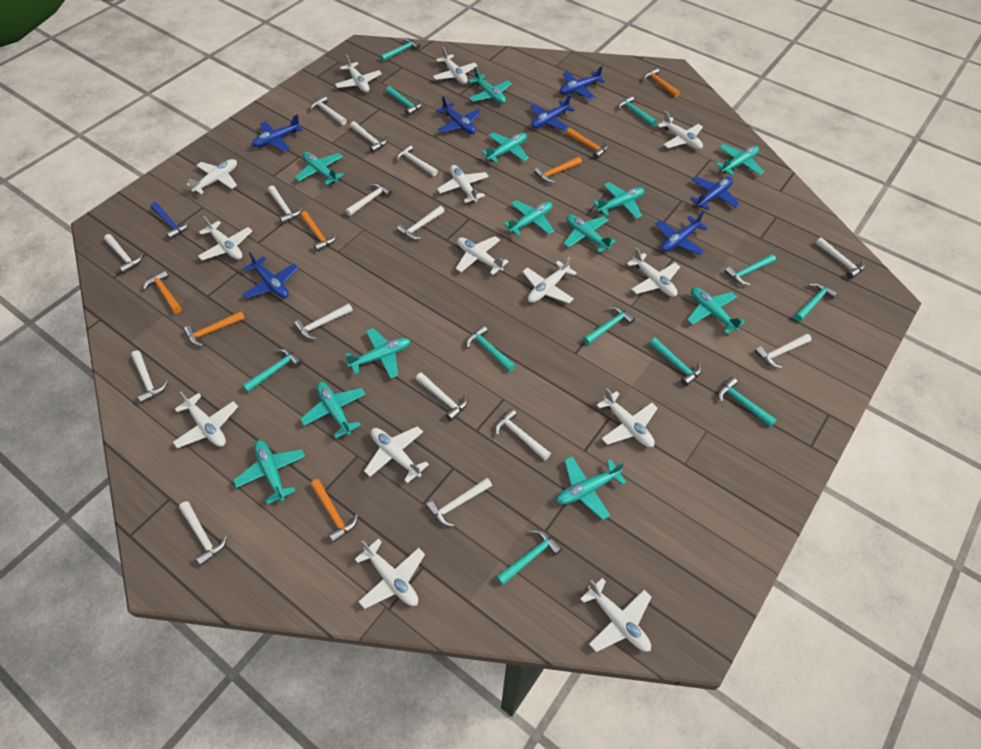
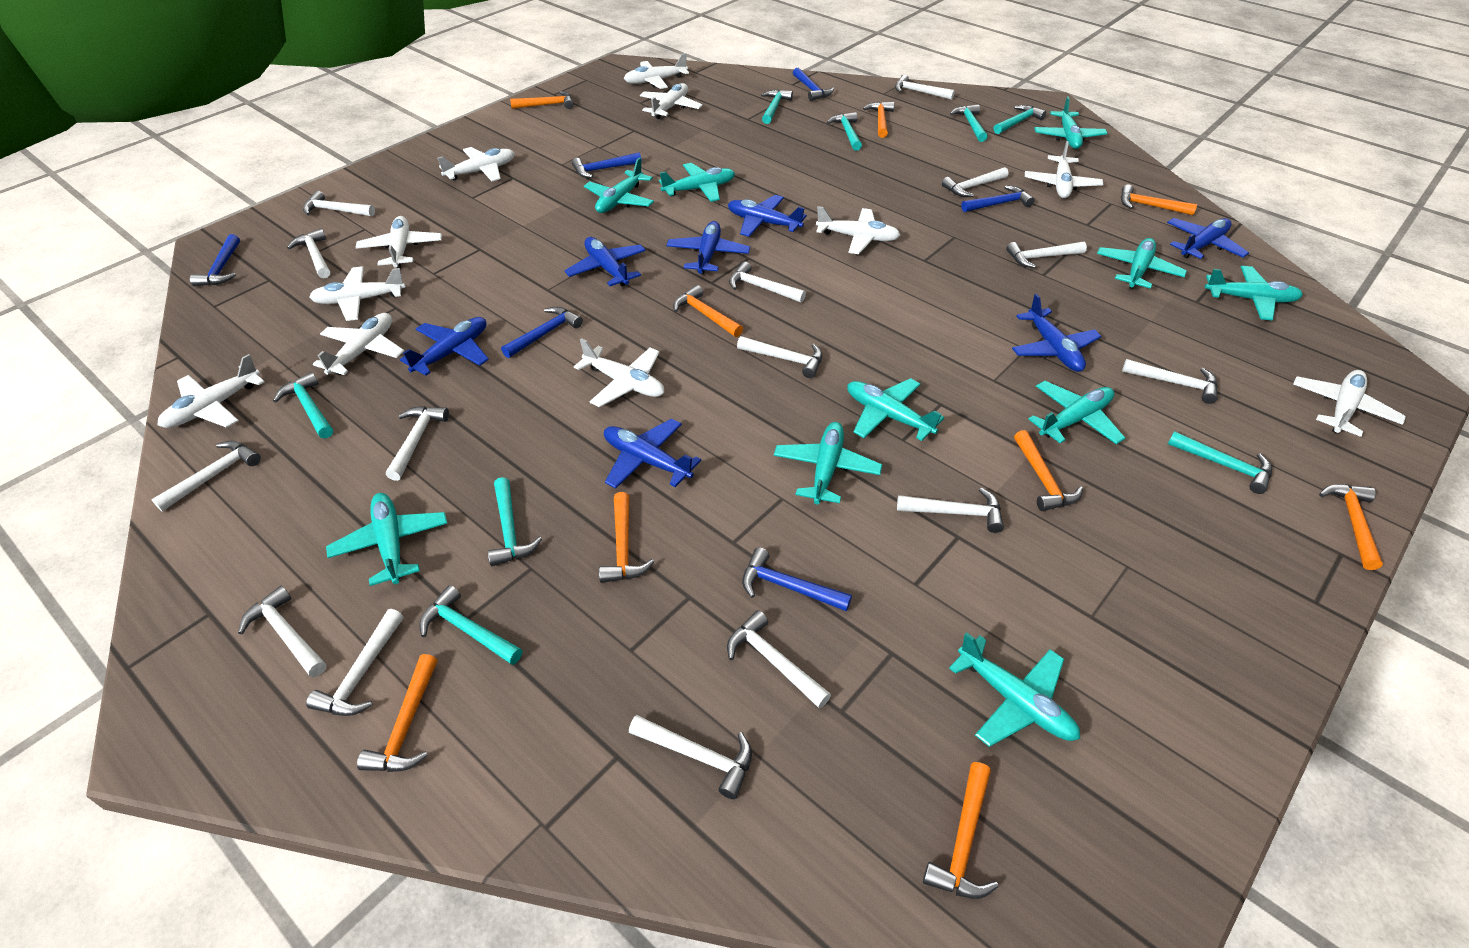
blue hammer: [151,202,189,240] = 1 -> [190,234,240,286] [501,307,583,358] [572,153,642,178] [742,547,852,611] [793,68,834,101] [961,185,1035,212] = 6
orange hammer: [143,270,182,314] [184,311,245,347] [300,211,337,252] [310,479,358,543] [534,157,582,183] [566,128,609,159] [643,68,680,97] = 7 -> [357,654,437,772] [510,91,573,109] [599,492,654,583] [673,285,743,337] [863,102,894,138] [923,762,999,899] [1014,430,1083,511] [1121,184,1197,215] [1319,484,1383,570] = 9
turquoise hammer: [243,348,303,392] [380,38,420,62] [386,86,422,116] [466,325,515,372] [496,529,562,585] [583,306,635,345] [618,96,657,127] [649,338,702,386] [718,377,776,427] [724,254,776,285] [794,282,838,322] = 11 -> [273,372,333,438] [419,585,523,665] [488,477,542,566] [761,90,793,124] [827,112,862,151] [950,104,988,142] [994,105,1046,134] [1168,431,1272,494] = 8
turquoise plane: [233,440,305,504] [295,152,344,185] [300,382,366,438] [345,328,411,379] [468,67,512,104] [482,132,529,163] [503,200,554,236] [556,456,627,520] [563,214,616,253] [593,182,644,219] [687,287,745,334] [716,144,764,176] = 12 -> [326,493,447,586] [584,157,654,213] [659,163,735,202] [774,422,882,504] [847,378,944,441] [949,632,1080,747] [1028,381,1125,445] [1034,97,1108,149] [1097,238,1187,289] [1205,266,1303,320] = 10
white plane: [173,391,238,448] [187,159,237,194] [198,216,252,260] [335,54,382,92] [355,538,425,609] [364,426,429,483] [433,47,478,84] [437,165,489,203] [456,236,509,275] [522,256,577,303] [580,578,651,652] [596,388,658,447] [627,248,680,297] [657,111,703,150] = 14 -> [158,354,265,428] [309,266,406,321] [313,313,404,375] [356,216,442,268] [437,147,515,181] [574,338,664,407] [624,53,689,89] [640,83,703,119] [816,206,900,254] [1025,141,1103,198] [1293,370,1406,437] = 11

